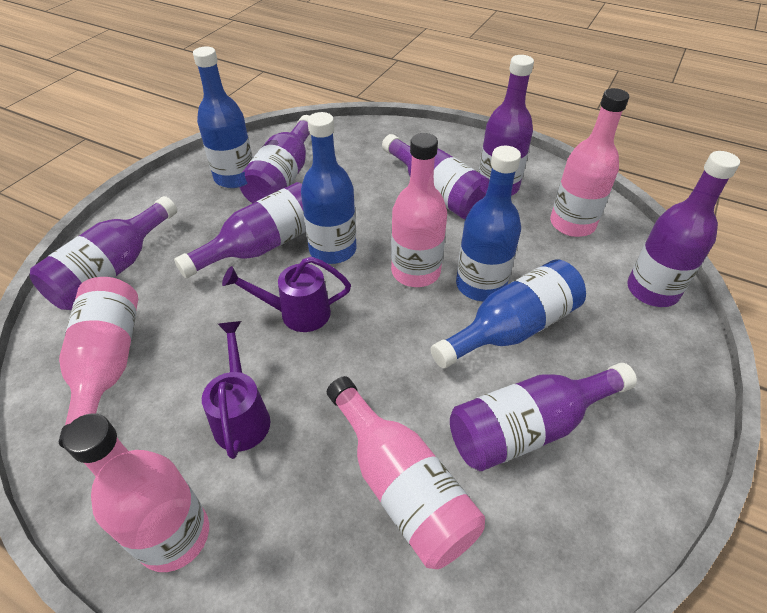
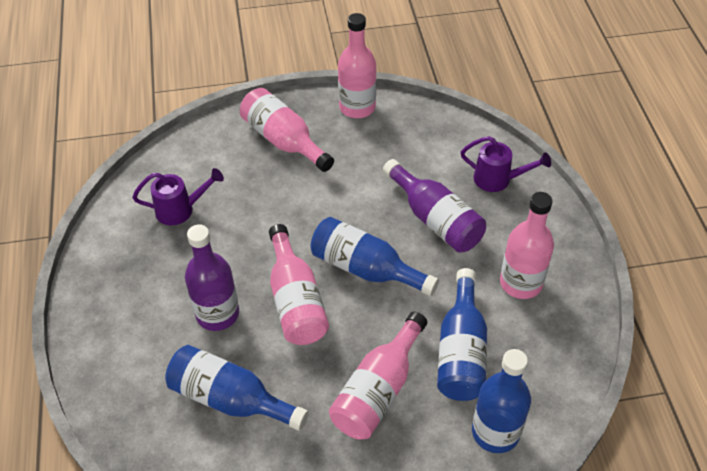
purple bottle: [30,196,177,310] [174,182,306,278] [238,115,310,203] [382,134,490,219] [450,363,637,471] [479,55,534,196] [627,151,740,307] = 7 -> [185,224,239,331] [383,159,486,253] = 2

